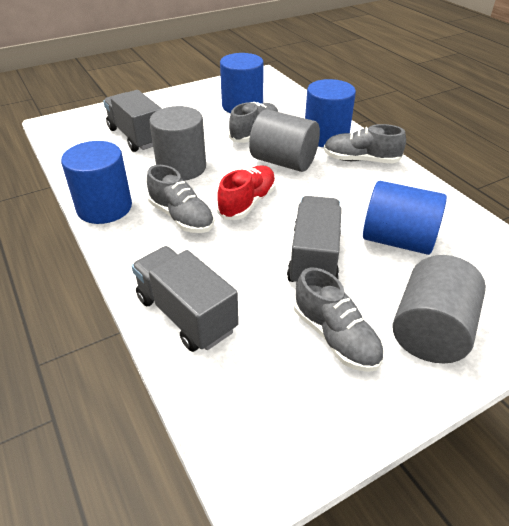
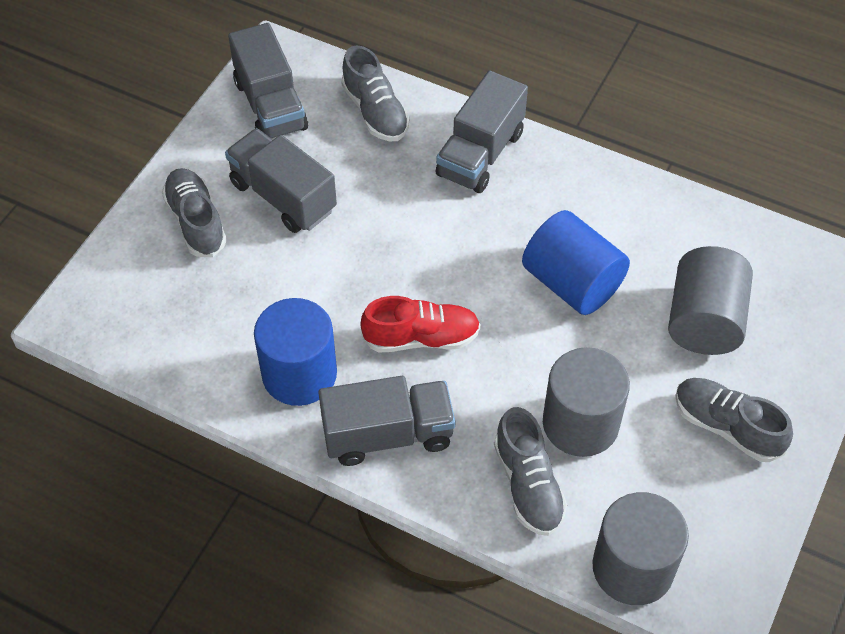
blue cylinder: [61,141,132,224] [220,53,264,113] [305,79,356,147] [363,181,447,255] = 4 -> [254,298,337,406] [522,210,630,315] = 2
grey truck: [103,90,162,152] [131,246,239,352] [287,196,342,285] = 3 -> [225,128,337,233] [228,23,308,139] [318,376,456,466] [436,71,528,193] = 4

